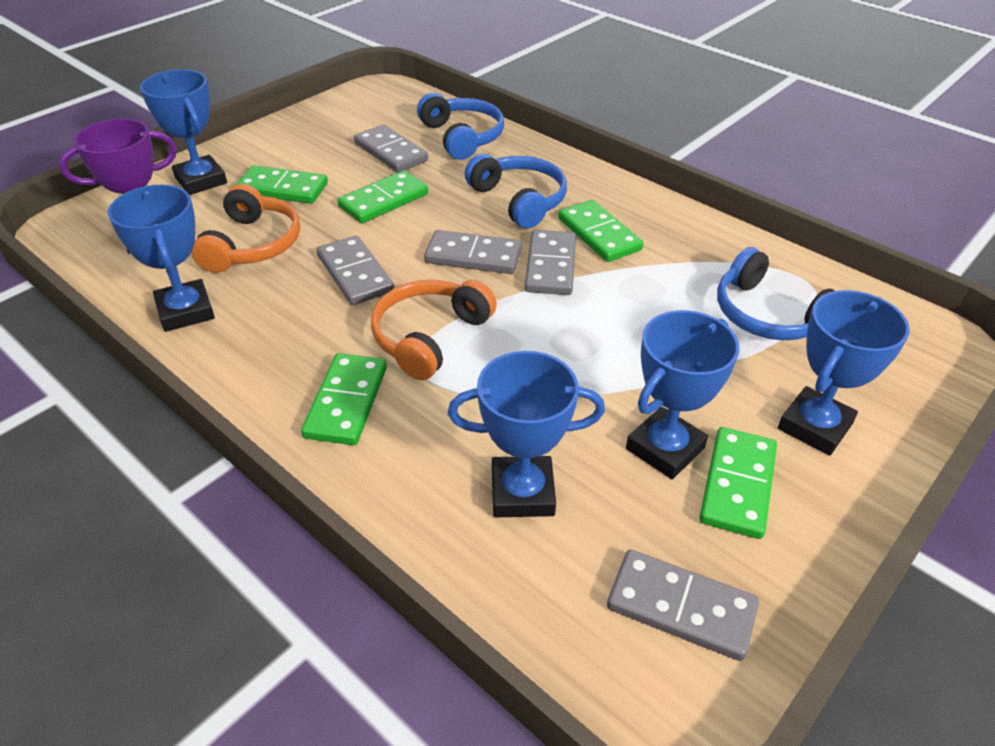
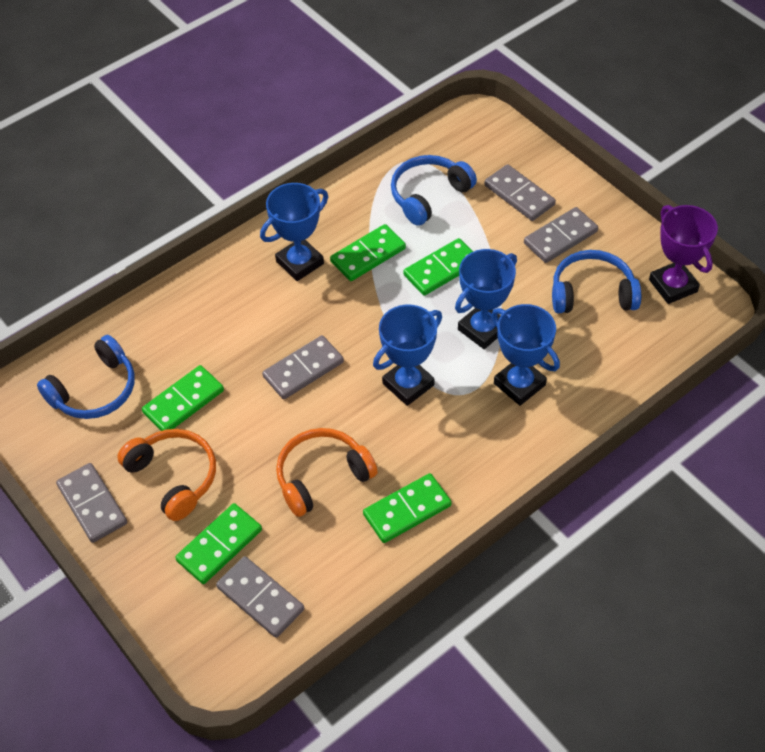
blue trophy: [108,185,215,332] [140,69,227,195] [448,351,605,517] [626,310,739,479] [778,290,910,456] = 5 -> [260,183,328,281] [373,305,442,406] [455,249,517,349] [492,304,560,406] = 4

